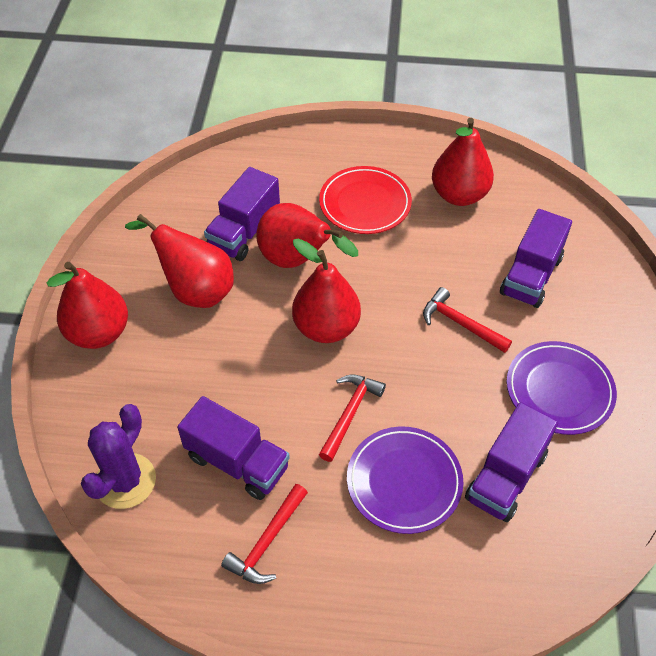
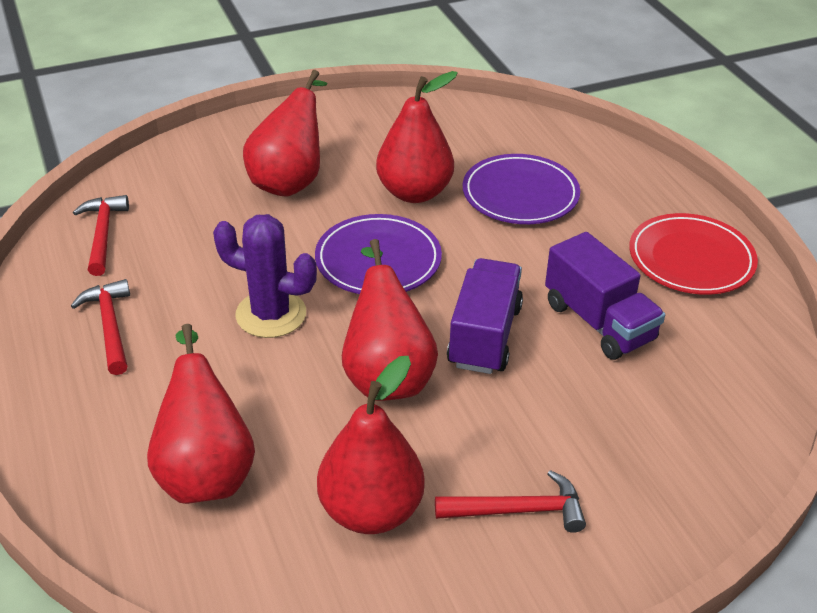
purple truck: [177,396,290,500] [204,167,280,261] [465,402,558,522] [500,209,572,308] = 4 -> [447,258,523,374] [545,232,665,360] = 2

